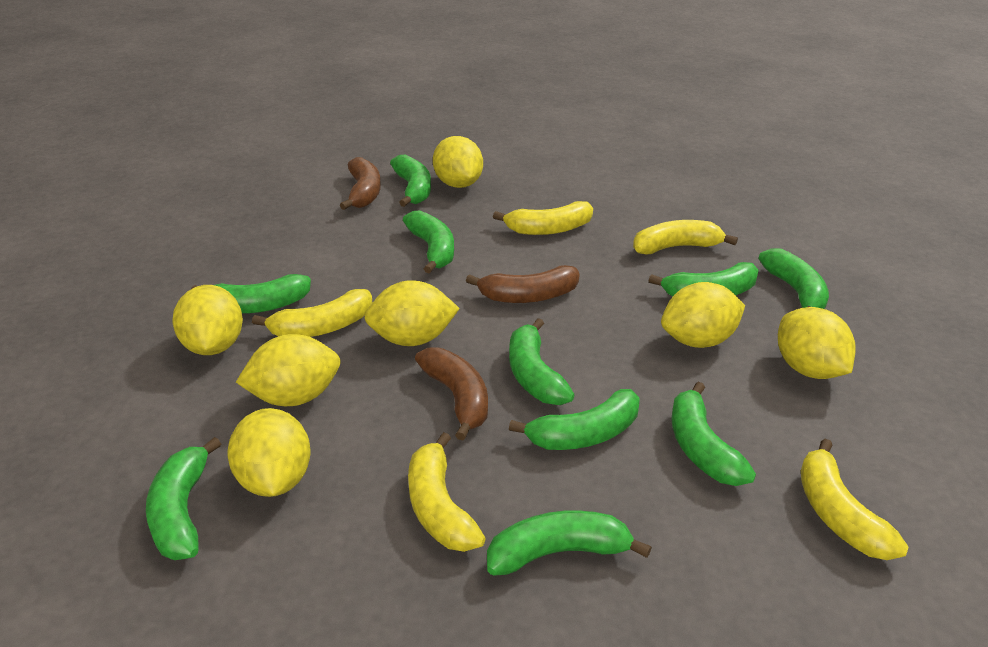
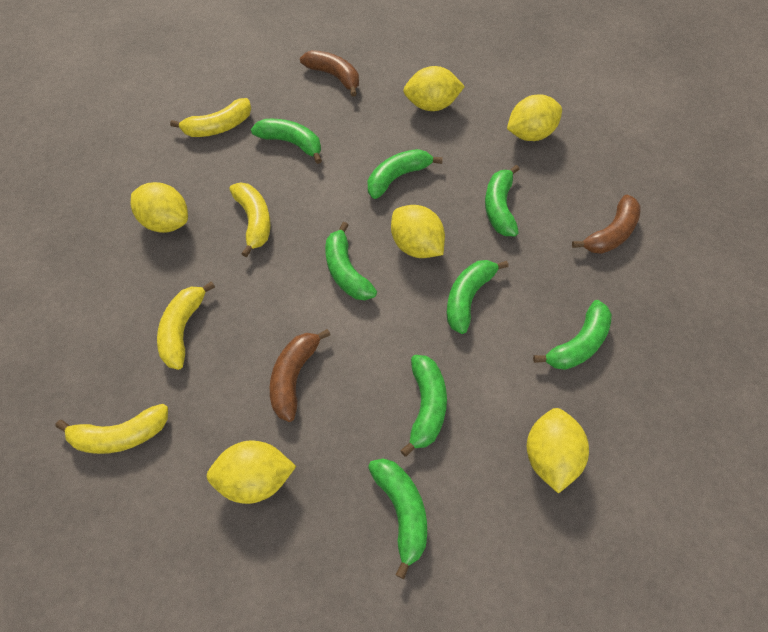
green banana: [146,437,221,560] [191,274,311,314] [390,155,431,207] [403,210,454,274] [487,510,652,576] [509,318,574,405] [509,389,640,450] [649,262,759,297] [672,382,756,486] [759,248,829,309] = 10 -> [251,119,322,164] [325,222,377,300] [368,149,443,199] [368,459,427,579] [400,355,447,457] [447,260,509,334] [485,165,520,236] [533,300,612,370] = 8
yellow banana: [252,289,372,337] [408,432,486,552] [493,201,593,235] [633,220,738,254] [801,439,908,560] = 5 -> [55,404,168,454] [157,281,215,370] [170,98,251,137] [229,183,271,257] = 4
yellow lemon: [172,285,243,355] [227,408,311,497] [236,334,341,406] [365,280,460,346] [433,136,483,188] [661,282,745,348] [778,307,856,379] = 7 -> [131,182,188,233] [207,441,296,504] [391,205,445,258] [403,66,465,111] [507,94,562,141] [527,408,589,494] = 6

